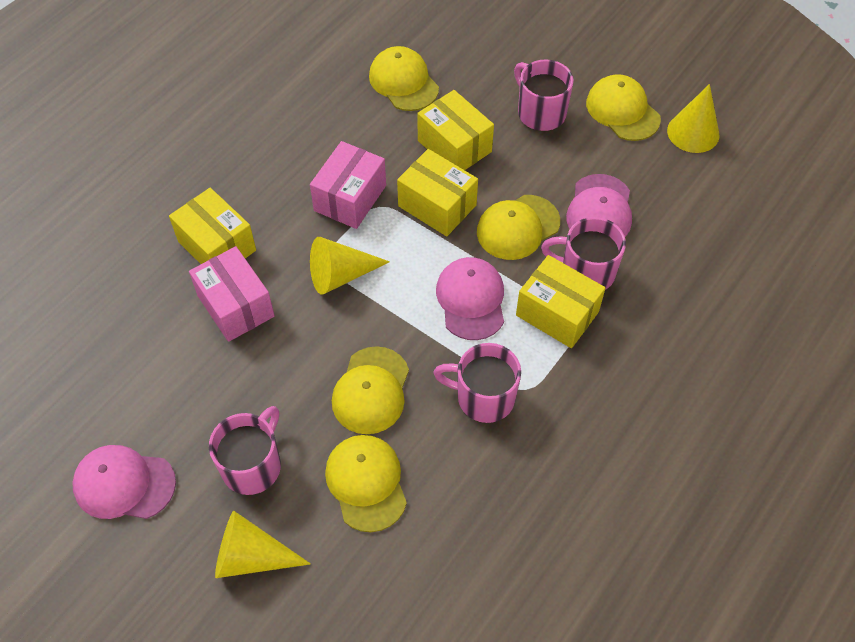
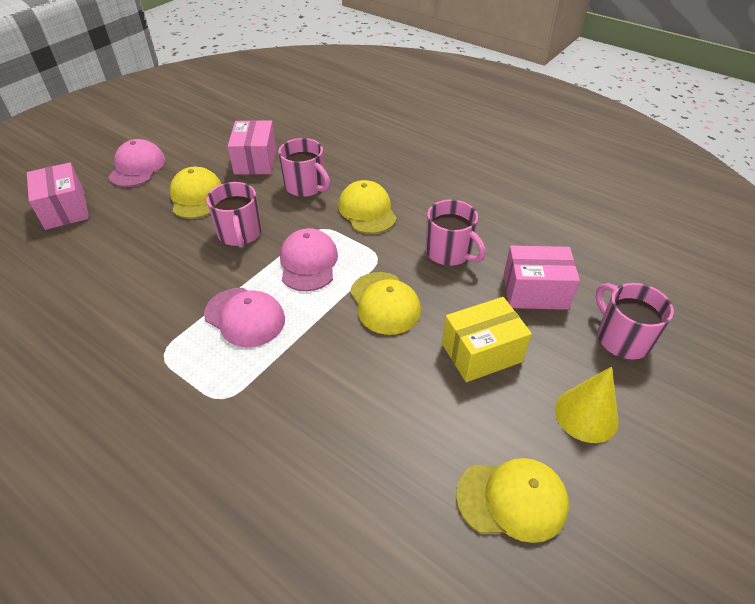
pink box: [189,246,275,342] [310,141,386,229] = 2 -> [27,162,89,230] [228,120,276,175] [503,246,580,310] = 3
yellow box: [169,188,256,264] [397,149,478,236] [417,90,494,170] [516,255,605,348] = 4 -> [442,297,532,382] = 1
yellow cap: [325,435,407,532] [332,346,409,434] [369,46,439,111] [477,195,560,260] [586,74,661,141] = 5 -> [170,167,221,219] [338,180,397,234] [350,272,421,335] [456,458,569,543] = 4
yellow cone: [215,511,311,578] [310,237,390,295] [667,84,720,153] = 3 -> [555,367,619,443] = 1

